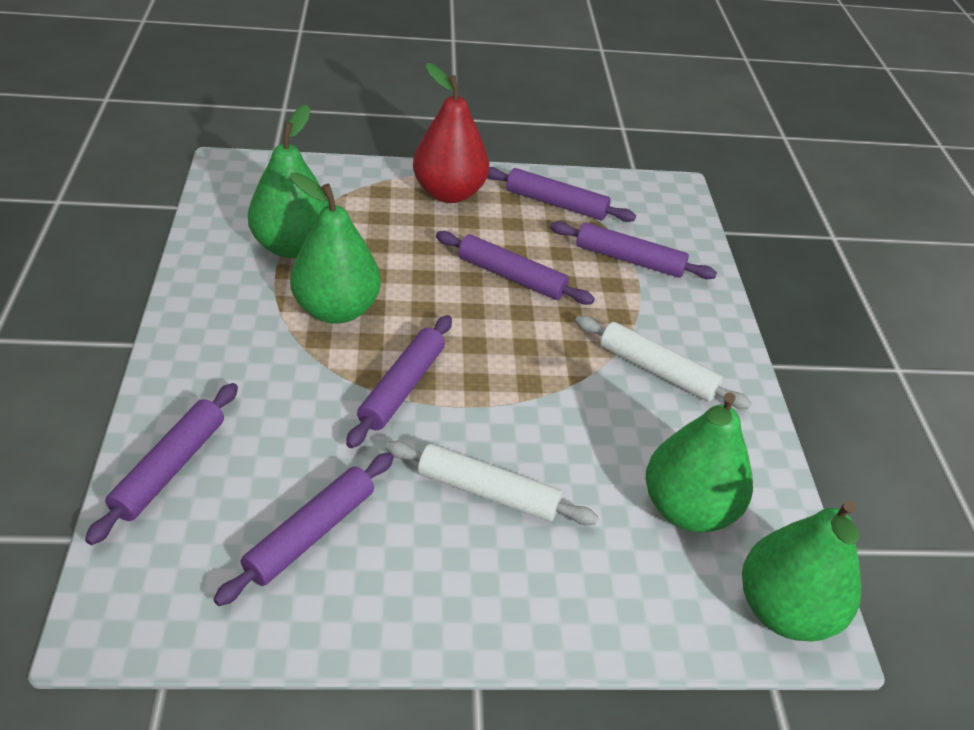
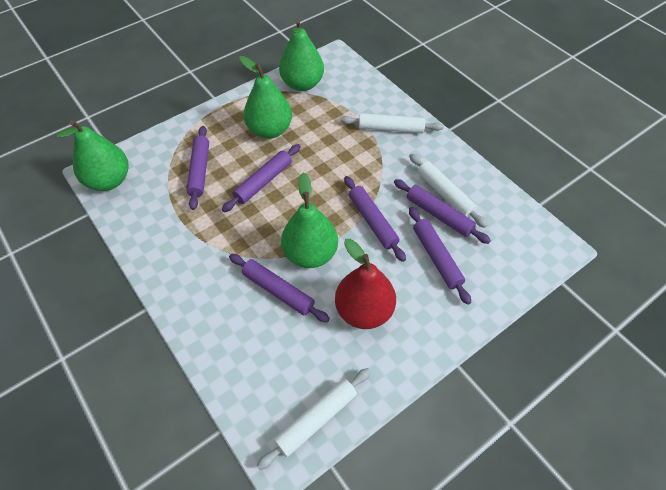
white rolling pin: [385,441,598,525] [575,316,751,409] = 2 -> [257,368,371,470] [341,113,443,133] [409,154,487,228] = 3

